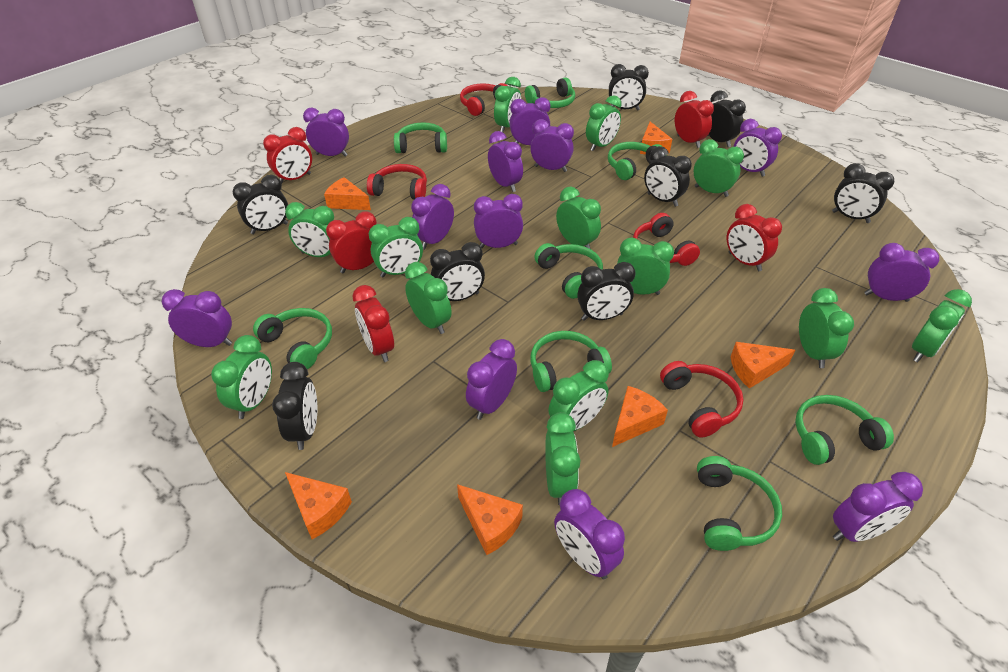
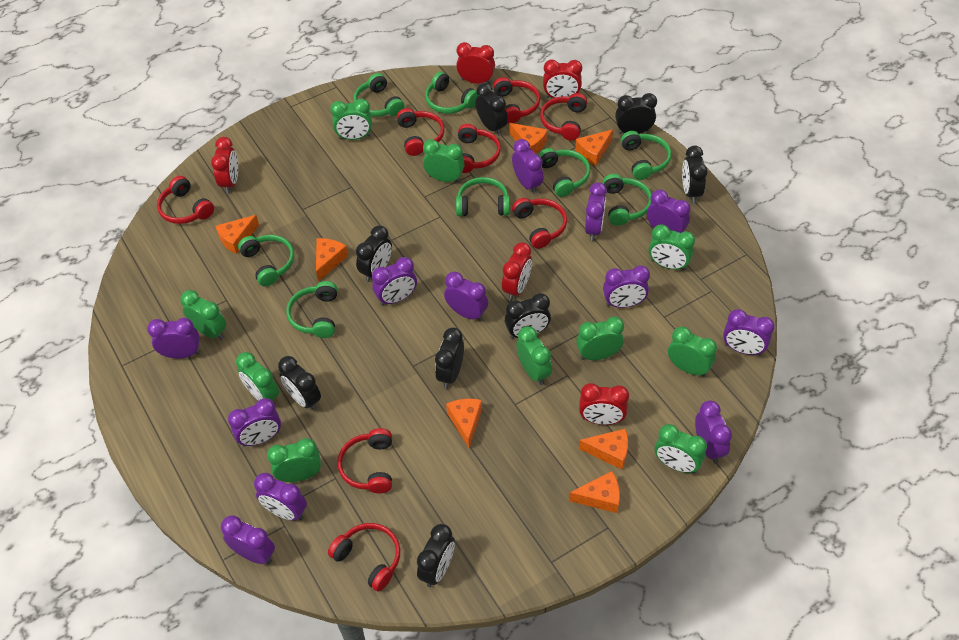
green clock: [211,335,272,419] [285,202,334,257] [369,217,423,278] [405,262,452,334] [494,77,521,132] [545,412,580,506] [548,360,609,431] [556,186,601,249] [586,95,622,151] [617,237,674,295] [693,139,744,197] [799,288,854,368] [912,289,972,362] = 13 -> [180,290,226,340] [236,352,279,405] [267,438,321,482] [330,99,372,140] [423,139,465,183] [516,326,552,385] [576,317,624,360] [649,224,695,270] [655,424,707,473] [668,326,717,377] = 10
orange cheese: [285,472,352,539] [324,177,371,210] [457,484,523,555] [612,386,668,447] [640,121,672,154] [731,342,795,388] = 6 -> [215,215,259,254] [316,238,348,282] [446,399,482,448] [509,123,547,154] [569,471,620,513] [575,129,613,166] [579,429,628,469] = 7
red headphones: [367,164,427,200] [460,83,507,116] [633,213,700,266] [660,361,744,437] = 4 -> [157,176,214,224] [328,523,400,592] [337,428,392,493] [397,108,445,156] [458,124,501,173] [493,77,540,123] [512,198,567,249] [540,93,587,140] = 8

